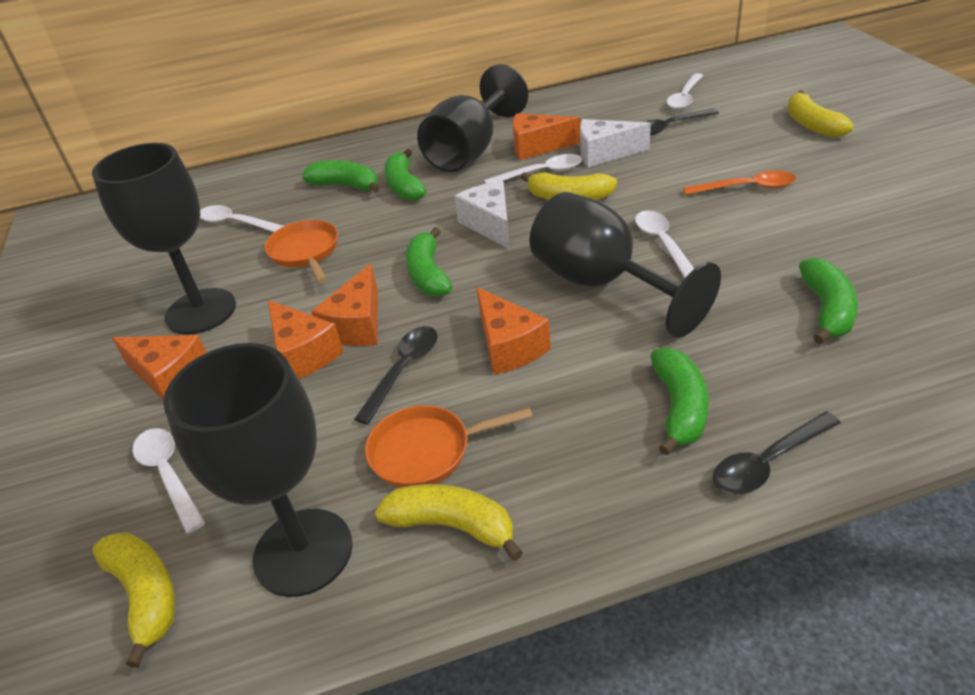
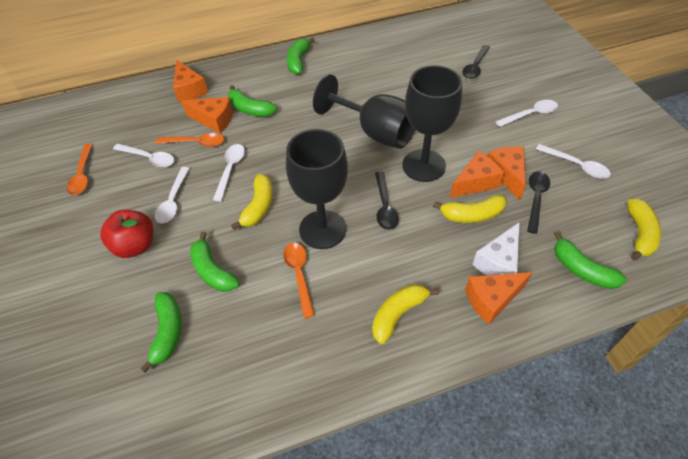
black goblet: [92,143,236,335] [163,343,353,597] [417,64,528,172] [529,192,721,338] = 4 -> [286,129,348,249] [313,74,415,149] [402,65,462,182] = 3
orange pan: [265,220,338,283] [365,405,533,488] = 2 -> none = 0
orange spoon: [683,170,796,195] = 1 -> [67,144,93,195] [155,133,224,147] [283,243,315,318] = 3
red apple: none = 0 -> [100,210,153,258] = 1
white cheese: [454,181,510,249] [580,119,651,167] = 2 -> [472,222,520,275] = 1

